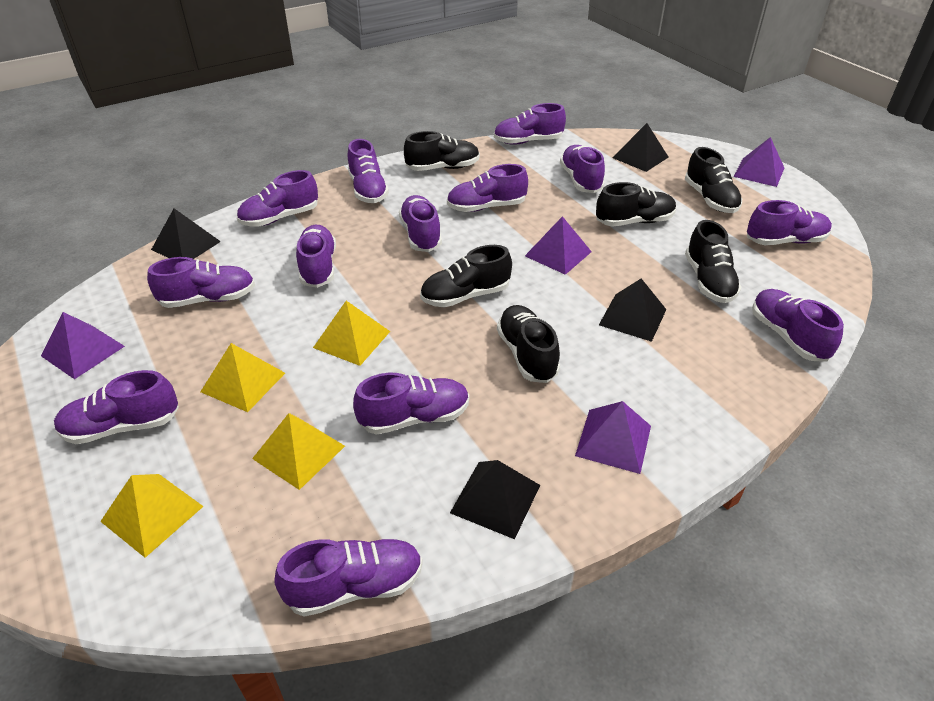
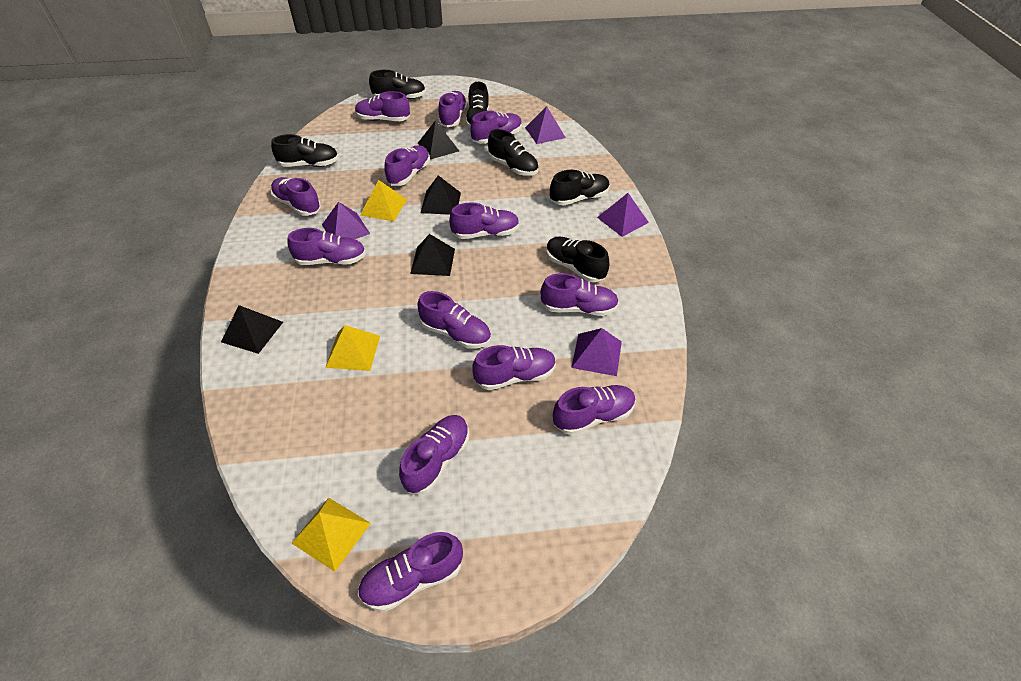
yellow pyramid: [100,474,204,558] [200,343,285,412] [252,413,345,490] [313,301,390,366] = 4 -> [291,498,371,572] [325,325,380,371] [360,180,407,222] = 3

